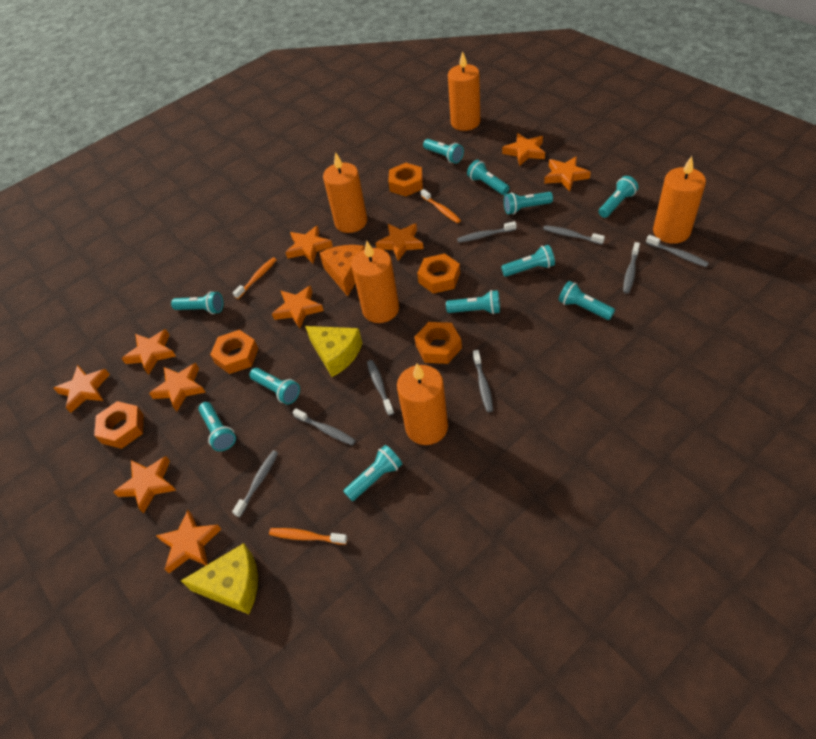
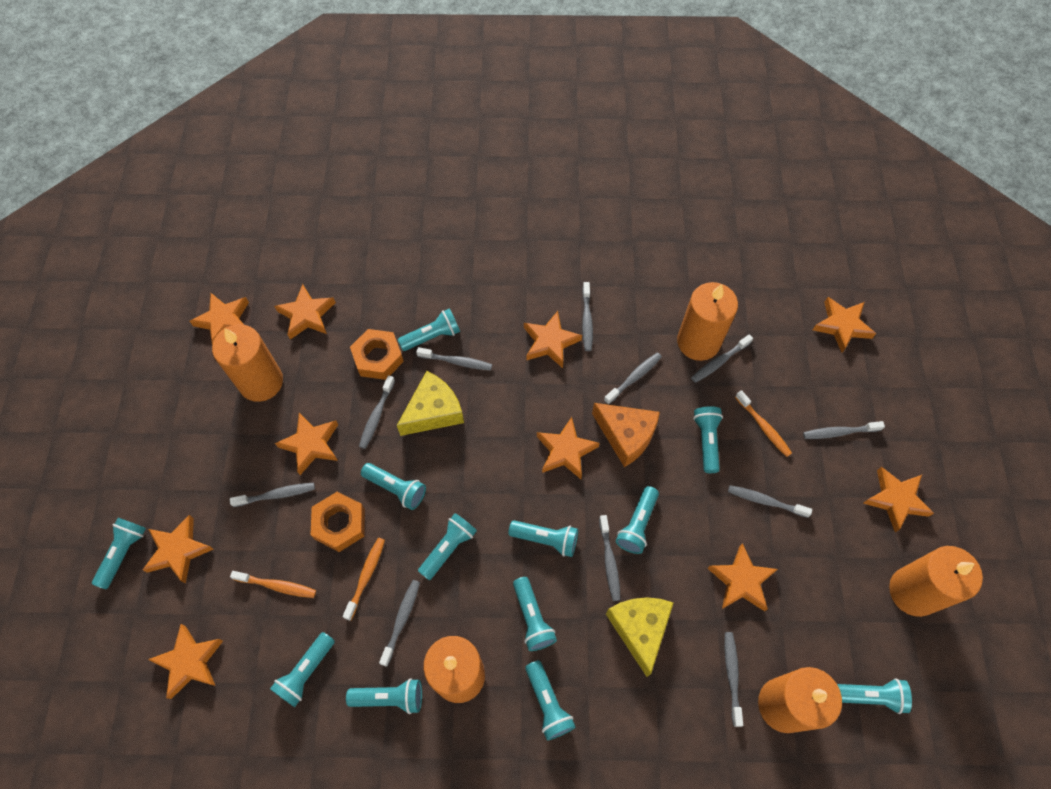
grey toothbrush: [232,451,278,517] [293,408,356,445] [367,360,394,416] [457,221,516,243] [473,350,493,412] [543,225,605,245] [623,242,640,293] [646,235,709,267] = 8 -> [230,483,315,507] [359,375,395,449] [379,580,420,667] [416,347,492,370] [582,282,593,351] [599,515,621,601] [604,352,662,404] [691,334,753,383] [724,632,743,727] [728,485,812,518] [803,421,885,439] = 11
orange nut: [94,401,144,449] [210,330,258,374] [388,163,423,196] [414,322,462,364] [417,254,460,294] = 5 -> [311,492,365,552] [350,329,404,380] = 2
turquoise flashlight: [171,291,223,314] [198,402,236,451] [249,368,300,405] [343,445,402,501] [423,139,464,164] [446,290,500,314] [467,160,510,195] [501,245,555,277] [504,192,553,214] [558,281,615,320] [599,176,638,218] = 11 -> [92,518,146,589] [270,632,335,707] [346,678,422,714] [361,463,426,510] [398,309,460,351] [418,513,477,580] [508,520,578,557] [513,577,557,651] [525,660,575,740] [616,486,659,554] [693,406,723,473] [837,678,912,714] = 12

